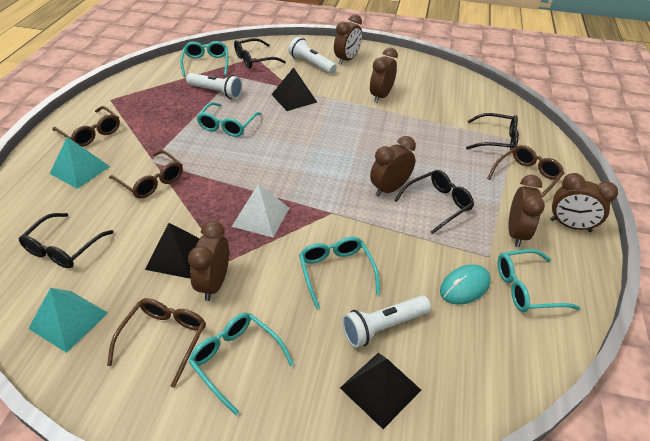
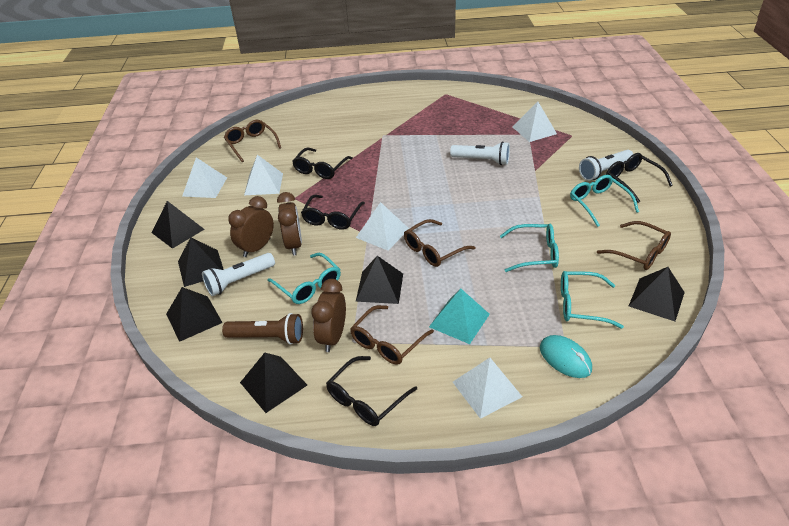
black pyramid: [145,223,200,279] [271,67,317,111] [340,353,421,429] = 3 -> [152,201,205,249] [166,287,223,342] [178,237,224,287] [240,353,307,413] [356,256,403,304] [629,267,685,321] = 6
brown clock: [188,221,229,301] [334,14,362,65] [370,48,398,103] [370,136,416,197] [508,175,545,247] [550,173,618,232] = 6 -> [228,196,274,257] [277,192,302,256] [311,279,346,352] = 3
brown flashlight: none = 0 -> [222,313,303,345] = 1
turquoise glasses: [180,41,228,77] [188,312,294,415] [196,102,261,137] [299,236,380,309] [498,249,580,312] = 5 -> [267,253,341,304] [500,224,559,272] [561,271,624,329] [570,175,639,227] = 4
turquoise pyramid: [28,288,108,353] [50,137,110,189] = 2 -> [429,289,490,344] = 1
white pyramid: [232,184,289,237] = 1 -> [182,157,227,198] [244,155,283,195] [356,202,409,251] [453,358,522,419] [513,102,557,142] = 5

